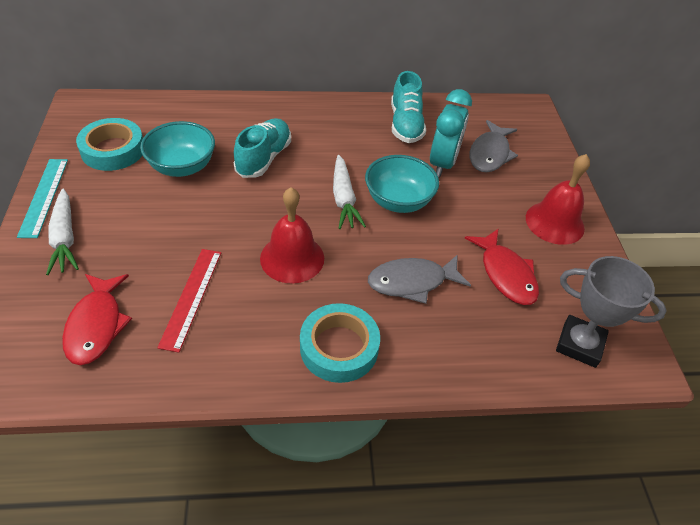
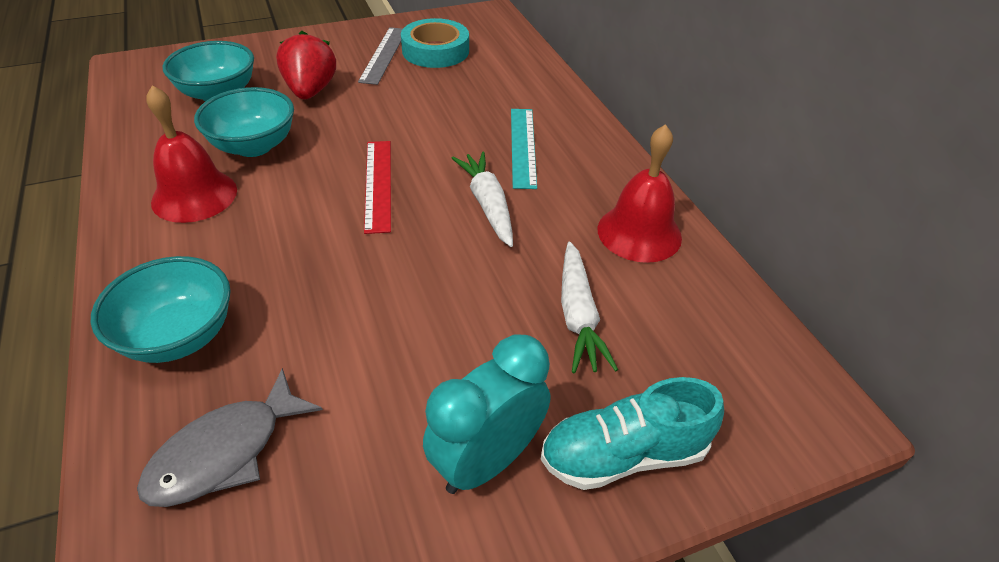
grey fish: [368,254,471,304] [470,120,518,172] = 2 -> [137,368,323,507] = 1
grey ruler: none = 0 -> [358,27,402,85] = 1
grey trophy: [556,256,667,368] = 1 -> none = 0
red fish: [62,274,132,365] [465,228,539,305] = 2 -> none = 0
red strawberry: none = 0 -> [276,31,336,99] = 1
turquoise bowl: [140,121,215,177] [365,155,439,213] = 2 -> [91,256,231,363] [163,41,254,101] [194,87,294,157] = 3
turquoise shoe: [233,118,291,178] [391,71,426,143] = 2 -> [541,377,724,490] = 1
turquoise tape: [76,118,143,171] [300,303,380,383] = 2 -> [401,18,469,68] = 1

